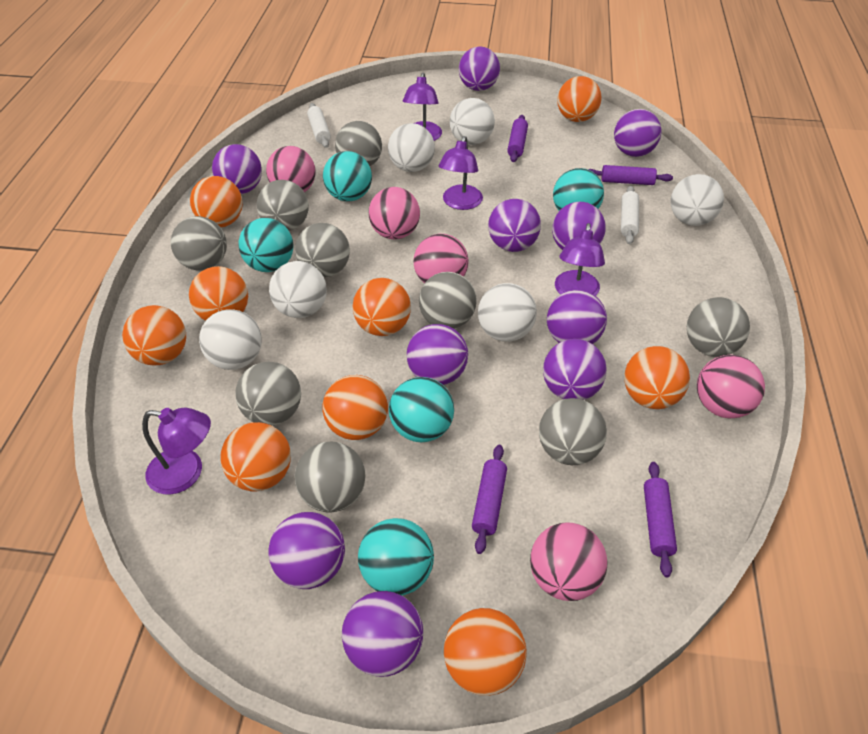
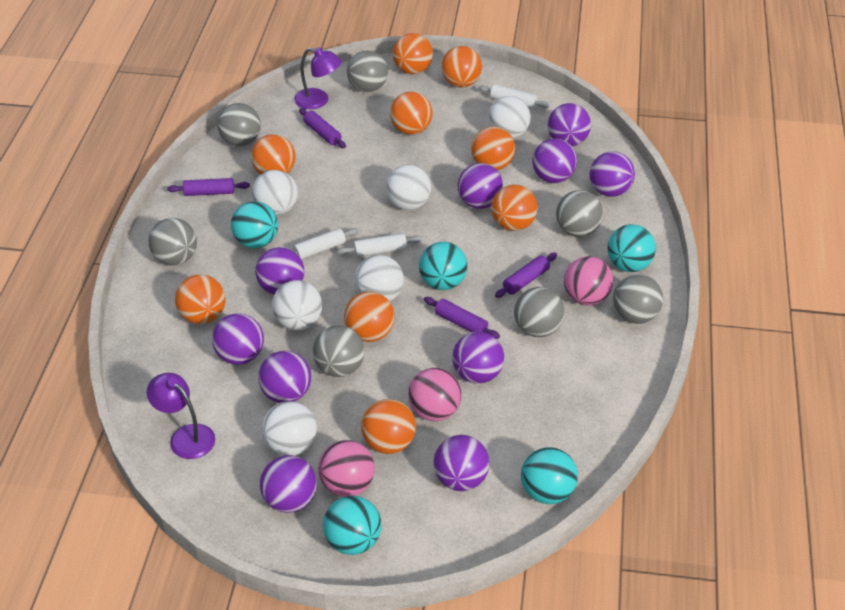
grey ball: [171,216,227,271] [235,362,301,426] [257,180,309,231] [295,223,350,277] [295,442,366,513] [335,121,382,166] [419,272,477,329] [539,398,607,465] [687,297,750,357] = 9 -> [149,218,197,266] [217,103,261,147] [313,325,364,377] [347,50,388,92] [514,287,564,337] [556,190,603,237] [613,274,663,324] = 7
pink ball: [266,146,316,192] [369,187,420,239] [414,234,468,283] [530,522,608,601] [697,355,765,418] = 5 -> [318,440,375,497] [408,368,462,421] [564,256,613,306] = 3
purple lamp: [142,408,211,495] [403,73,442,141] [439,136,483,210] [555,223,605,296] = 4 -> [147,373,215,459] [294,47,342,109] = 2
white rolling pin: [307,103,331,148] [621,186,639,244] = 2 -> [293,228,358,260] [338,233,422,257] [478,84,550,109] = 3

